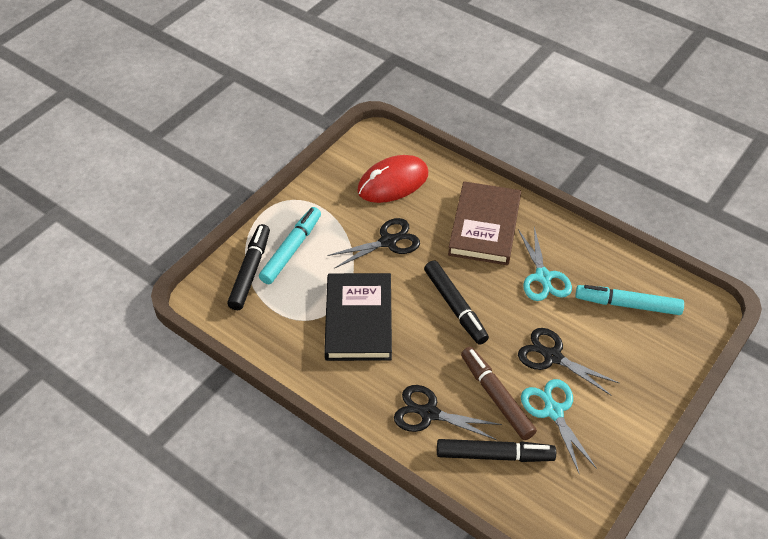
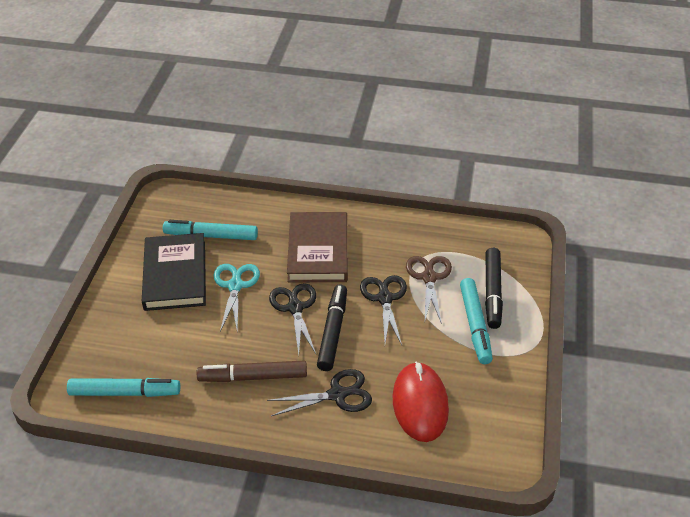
black marker: [227,224,270,310] [424,260,489,345] [437,439,556,462] = 3 -> [317,284,347,371] [485,248,503,329] = 2
brown scissors: none = 0 -> [406,256,452,324] = 1
turquoise marker: [259,207,321,284] [575,285,684,315] = 2 -> [67,378,180,397] [163,220,258,240] [460,278,493,364] = 3
turquoise scissors: [518,227,572,301] [521,379,597,475] = 2 -> [214,264,260,332] = 1

